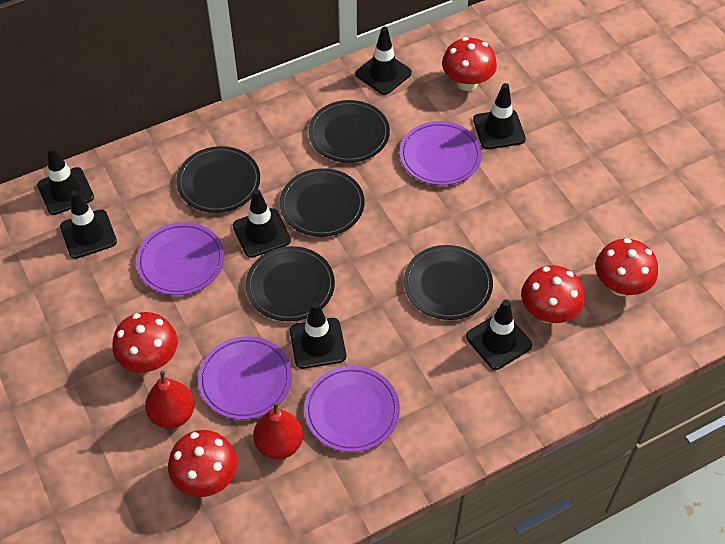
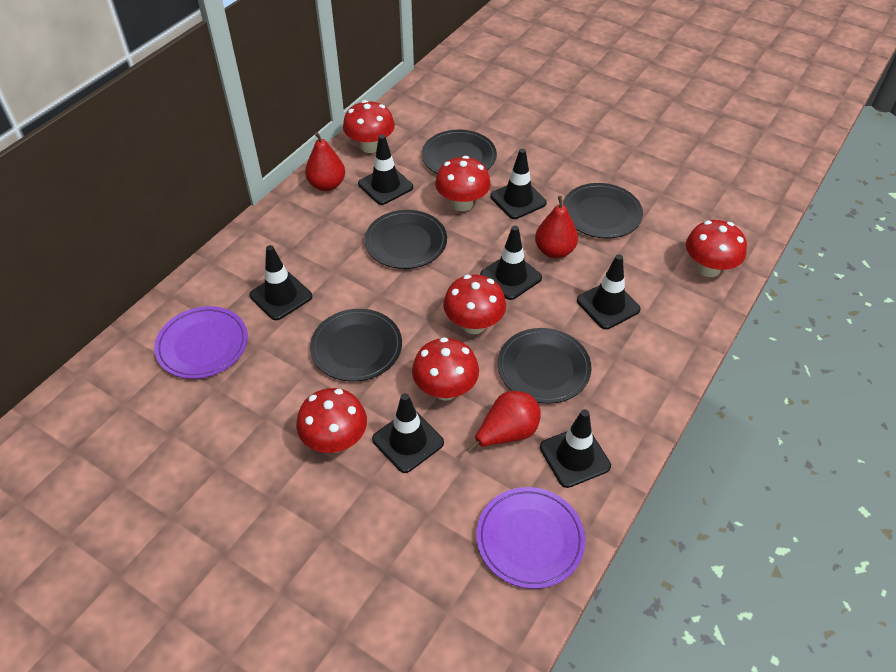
purple plate: [136,222,224,295] [198,336,292,420] [304,366,400,452] [400,121,482,186] = 4 -> [154,306,248,379] [476,487,585,589] = 2
red mushroom: [112,312,178,373] [168,430,238,497] [442,37,497,91] [521,265,585,323] [595,238,658,296] = 5 -> [296,388,367,453] [343,100,395,153] [412,337,479,401] [435,156,491,211] [443,274,506,334] [686,220,747,277] = 6
red pear: [145,371,195,429] [253,402,303,459] = 2 -> [305,132,345,191] [466,391,541,454] [535,196,578,258] = 3

